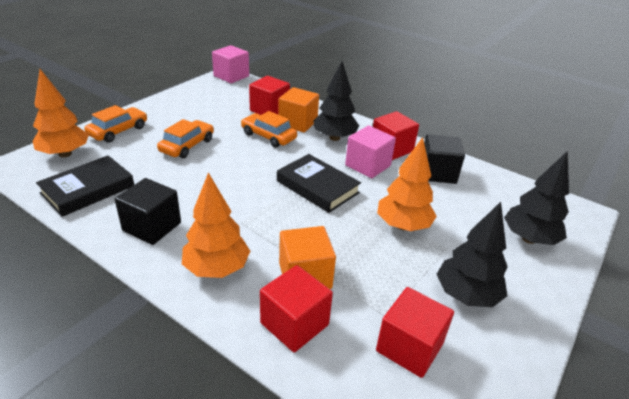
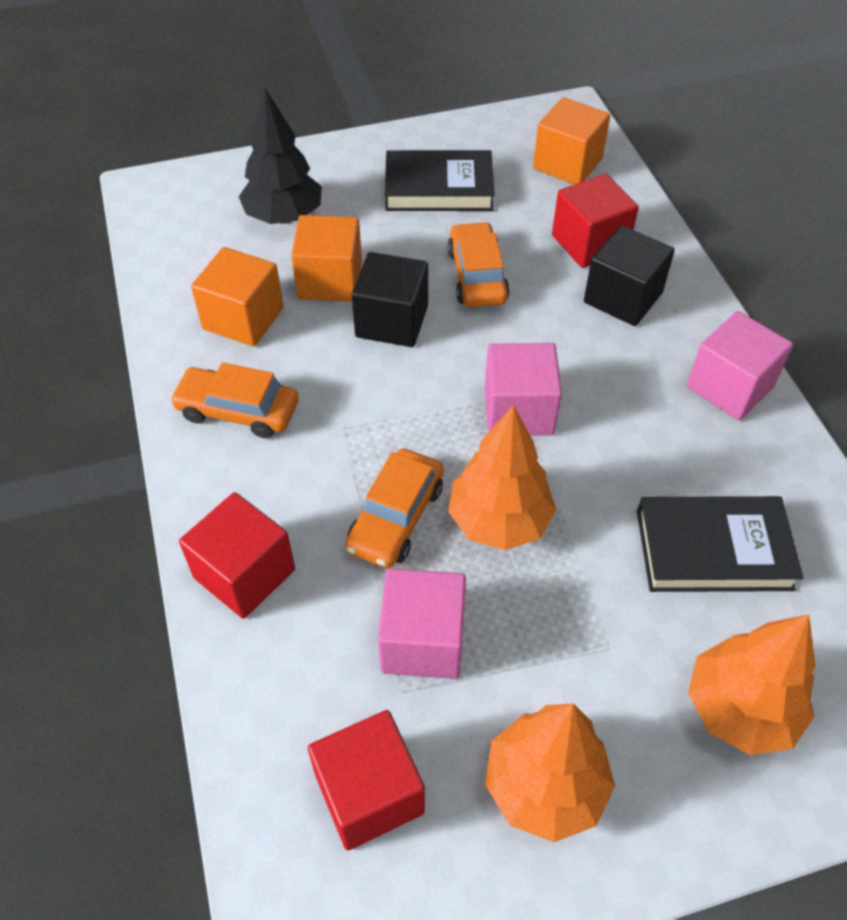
black tree: [313,61,359,141] [437,202,508,307] [504,151,569,245] = 3 -> [239,88,322,224] = 1
orange cube: [278,87,319,133] [279,226,336,289] = 2 -> [191,247,284,347] [291,215,362,302] [533,97,610,184] = 3
pink cube: [212,45,249,83] [345,126,396,178] = 2 -> [378,568,466,679] [485,343,562,436] [687,311,793,420] = 3
red cube: [249,76,290,115] [260,265,333,352] [373,111,419,160] [376,287,454,378] = 4 -> [179,492,295,618] [308,710,425,850] [552,174,639,268] = 3

